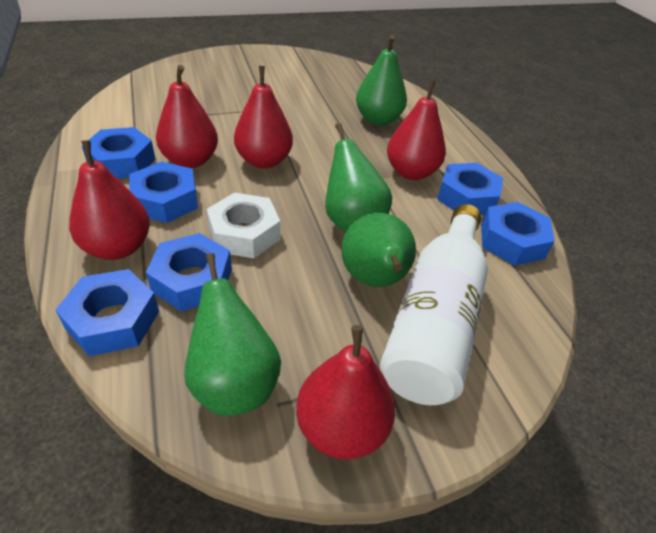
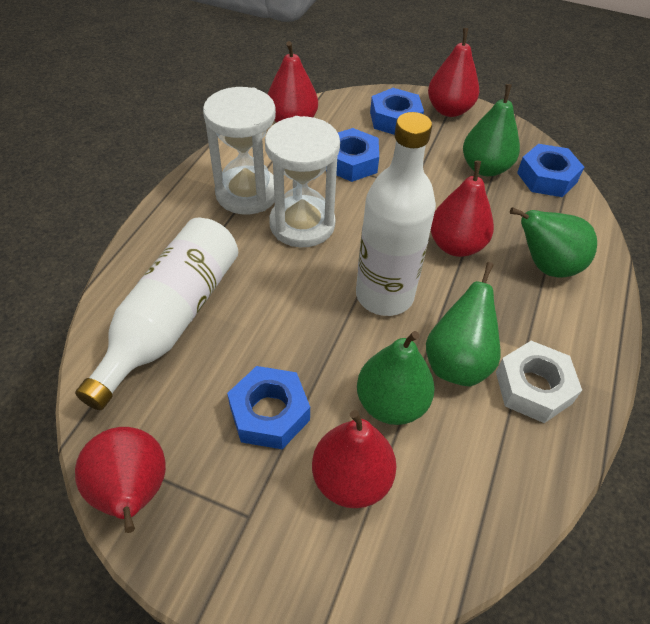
blue nut: [56,269,159,356] [82,127,155,179] [129,162,198,223] [146,233,232,312] [437,163,503,215] [481,202,555,266] = 6 -> [227,366,310,449] [336,128,379,182] [370,88,424,135] [517,144,584,197] = 4
white bottle: [380,204,488,405] = 1 -> [75,218,238,410] [356,112,436,316] = 2
white hourglass: none = 0 -> [203,87,276,215] [265,116,340,247] = 2

